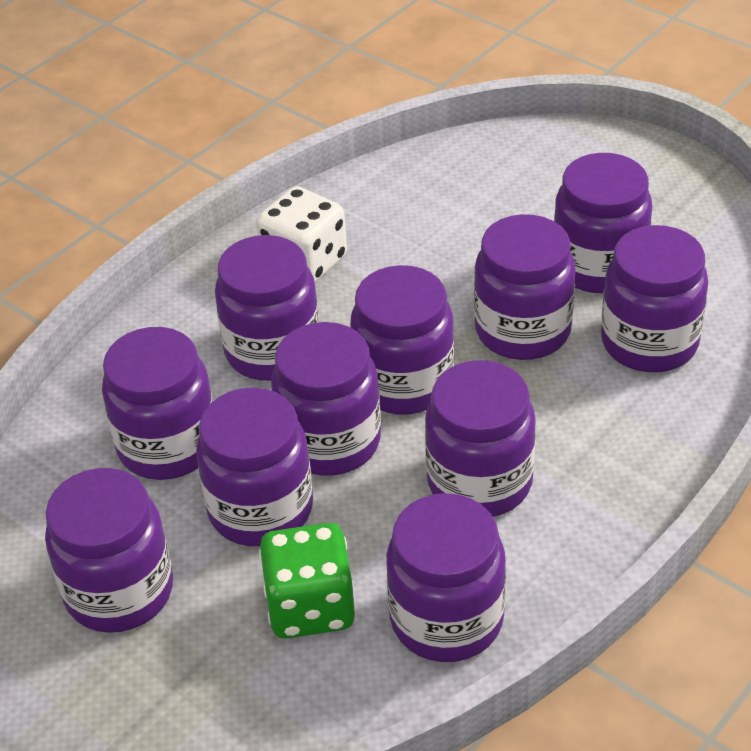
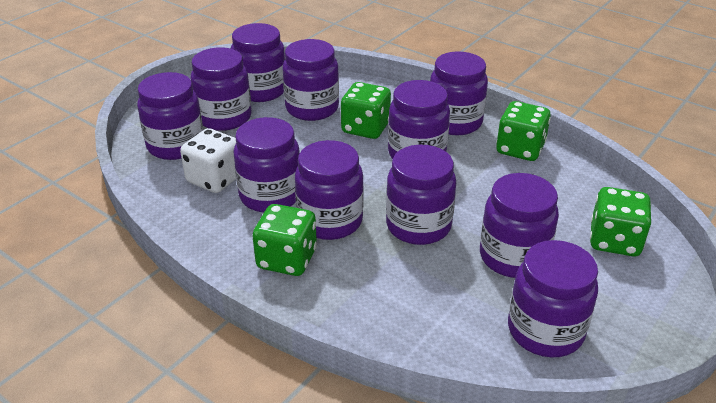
green dice: [259,523,356,639] = 1 -> [253,204,317,276] [341,82,391,139] [496,101,551,161] [590,187,651,256] = 4

